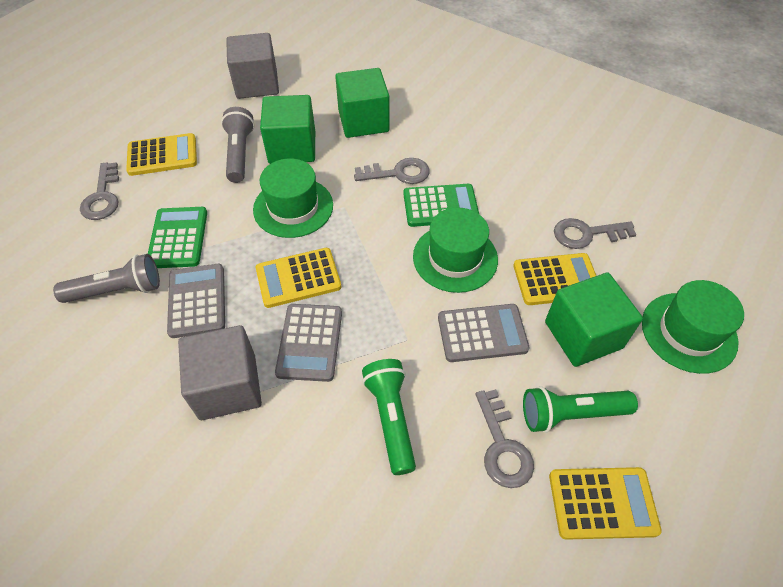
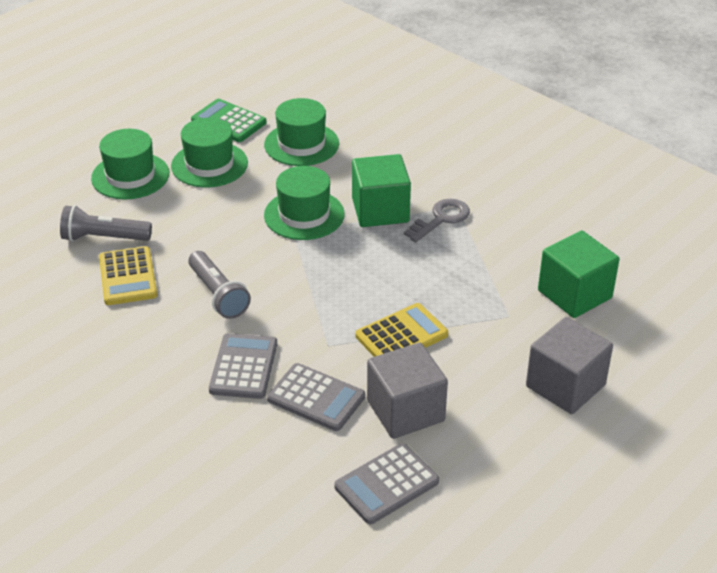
green calculator: [148,207,207,268] [403,184,479,227] = 2 -> [191,99,267,142] = 1
green cube: [260,95,315,164] [335,68,390,138] [545,273,643,367] = 3 -> [352,154,411,227] [538,231,619,318] = 2
green flashlight: [362,359,416,475] [523,386,638,433] = 2 -> none = 0
green hat: [253,158,333,238] [413,208,498,293] [642,280,744,374] = 3 -> [91,129,169,199] [171,118,248,187] [264,98,339,166] [264,166,344,240] = 4
grey key: [80,162,119,220] [354,158,430,184] [476,389,534,488] [554,218,637,249] = 4 -> [404,199,470,242] = 1
yellow calculator: [126,133,197,176] [256,248,341,308] [513,253,596,305] [549,467,662,540] = 4 -> [99,246,157,305] [355,303,448,357] = 2

